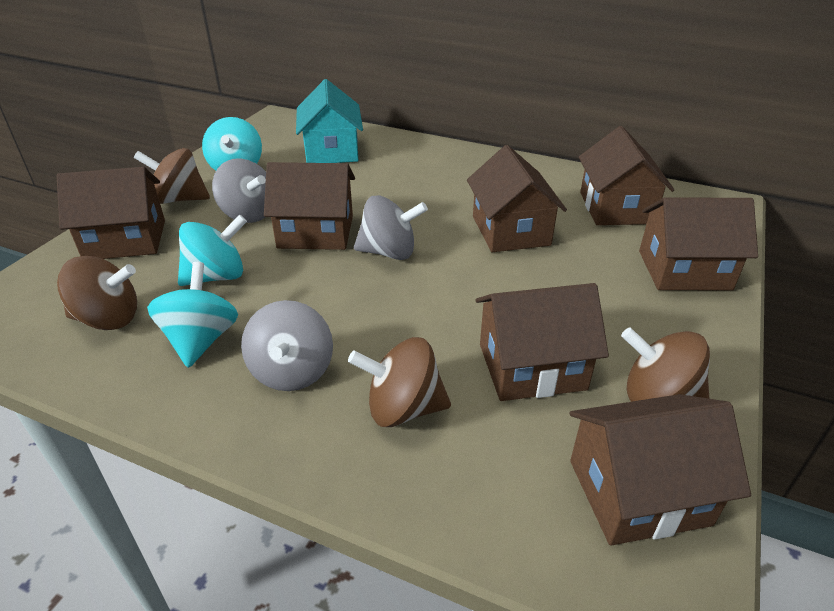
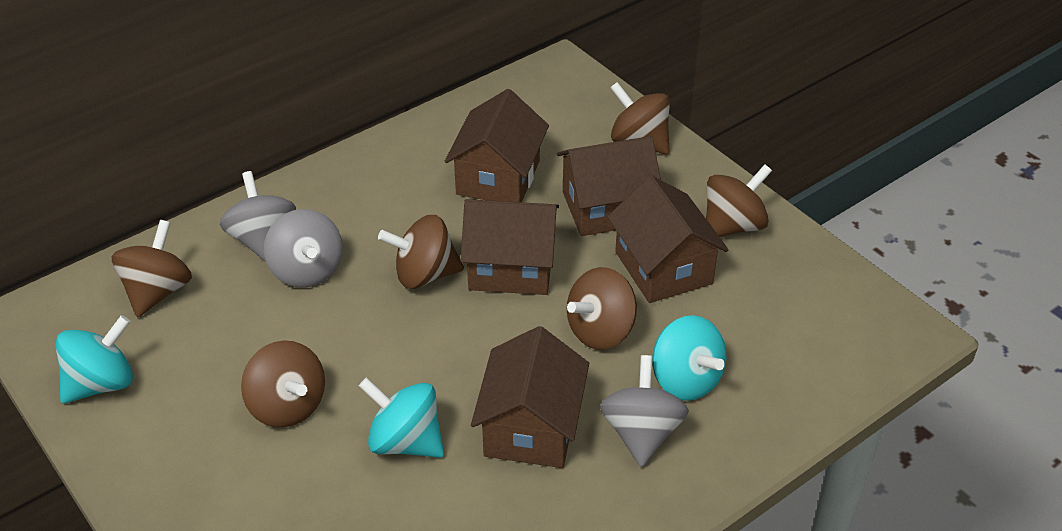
brown house: [57,167,165,259] [264,162,355,250] [467,145,567,252] [476,283,609,401] [570,394,751,545] [579,126,674,225] [639,198,758,290] = 7 -> [445,89,549,202] [460,199,559,295] [471,326,589,468] [557,136,661,236] [608,175,728,303] = 5
brown spinning top: [57,256,137,330] [134,148,210,204] [348,337,451,427] [621,327,710,402] = 4 -> [112,220,192,318] [241,340,325,428] [378,215,464,289] [567,267,637,350] [610,82,670,155] [706,164,772,237] = 6
turquoise house: [296,79,363,163] = 1 -> none = 0

